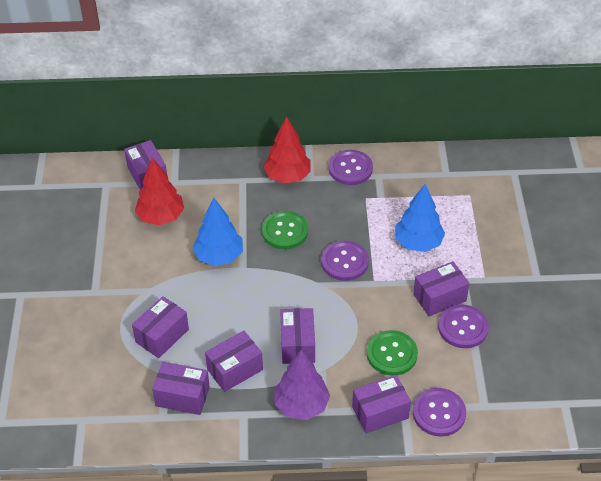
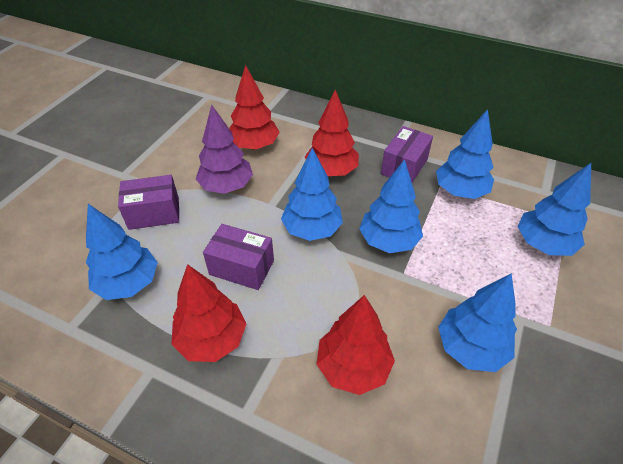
blue tree: [193,198,243,266] [395,184,445,252] = 2 -> [86,204,158,300] [281,148,343,241] [359,159,423,253] [436,109,494,199] [438,273,517,372] [518,163,591,256] = 6
green button: [262,211,308,249] [367,330,418,376] = 2 -> none = 0
purple box: [124,140,167,190] [132,296,189,358] [152,362,210,415] [205,331,263,392] [280,308,315,364] [352,375,411,433] [413,261,470,316] = 7 -> [118,175,179,230] [203,224,274,290] [381,126,433,183] = 3
purple button: [321,241,369,281] [329,150,373,185] [413,388,466,437] [438,304,489,348] = 4 -> none = 0
red tree: [135,157,184,225] [263,116,311,184] = 2 -> [171,264,247,362] [229,65,280,150] [305,90,359,176] [316,295,395,395] = 4

